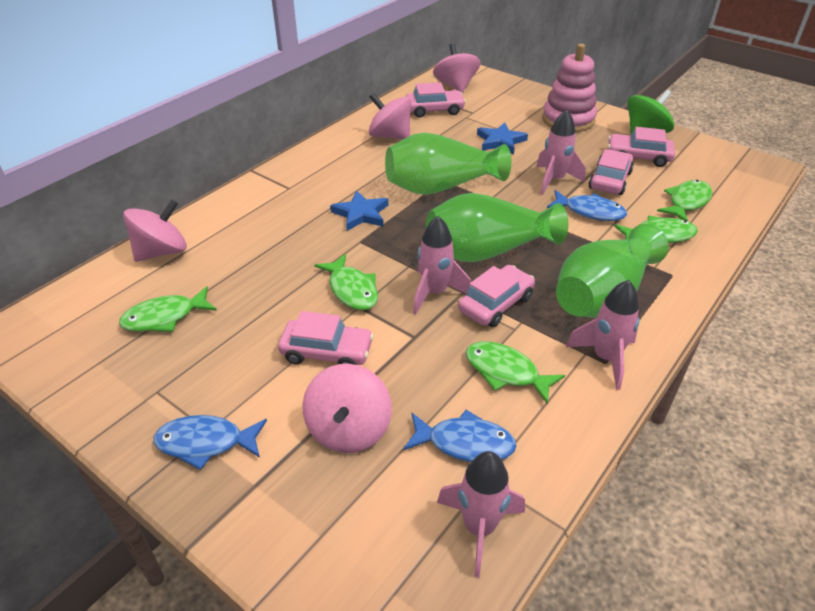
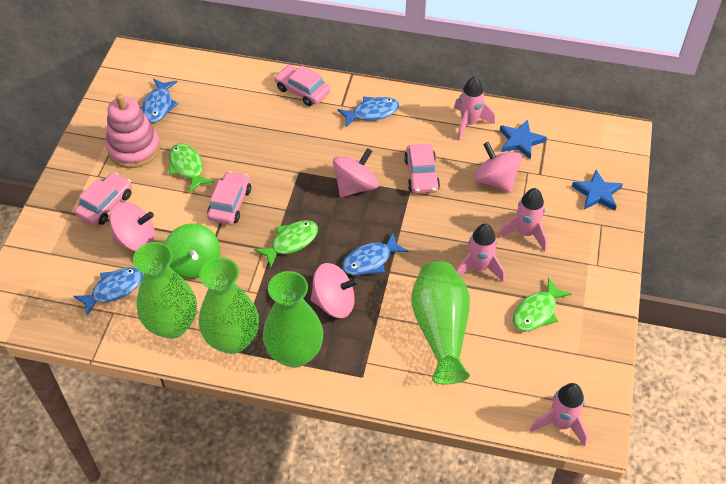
blue fish: [153,415,267,470] [403,410,517,462] [547,190,627,221] = 3 -> [73,267,143,316] [142,79,178,123] [337,97,399,127] [342,233,408,275] = 4
green fish: [119,286,217,332] [315,254,378,310] [465,341,565,404] [614,216,698,243] [657,180,713,221] = 5 -> [169,143,214,193] [254,220,318,268] [513,278,572,331] = 3
green vase: [385,133,511,195] [426,193,568,262] [556,224,669,318] = 3 -> [133,242,197,339] [199,257,259,354] [263,271,323,368] [411,261,470,384] = 4
pink car: [278,311,374,365] [406,82,466,118] [458,265,535,327] [588,149,634,195] [608,127,675,167] = 5 -> [74,172,132,225] [207,171,251,225] [274,65,330,106] [404,144,440,194] = 4

